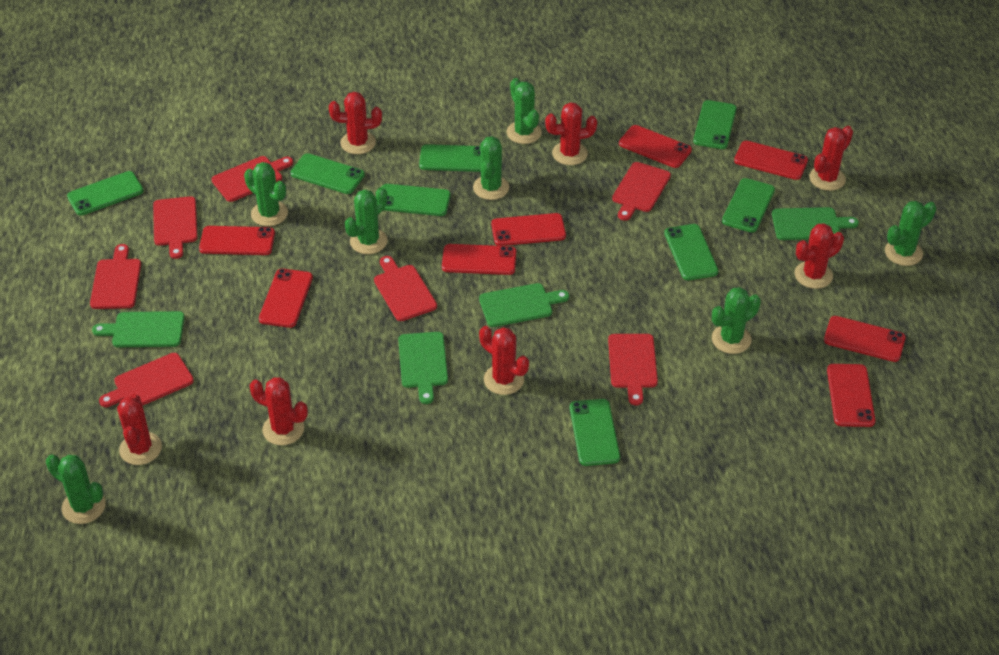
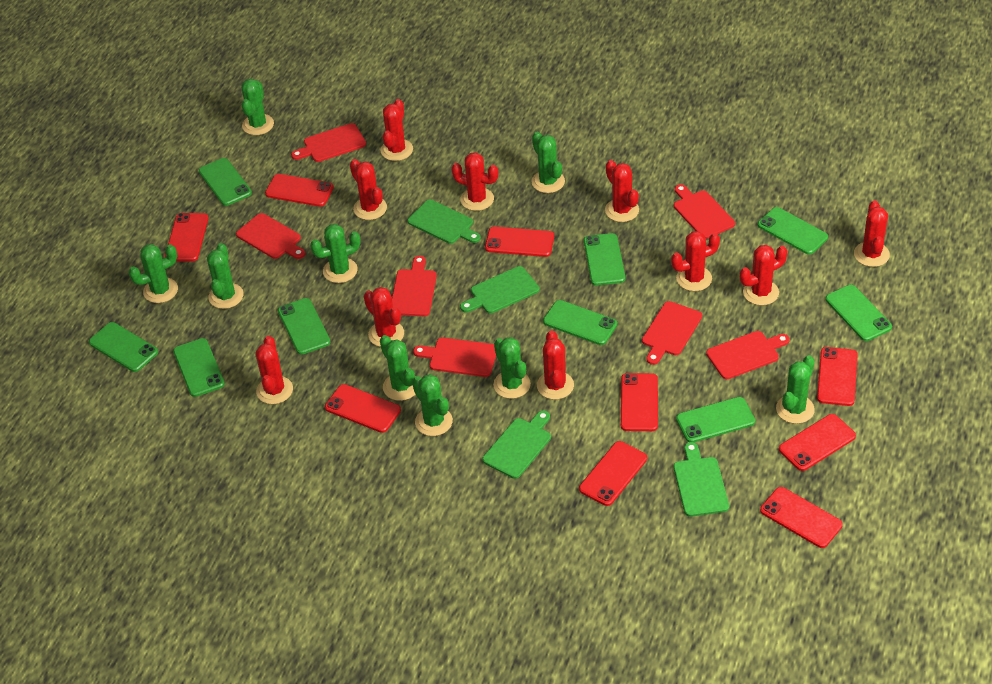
green cactus: [46,454,106,524] [244,162,288,226] [345,187,388,254] [473,136,509,200] [507,78,542,144] [712,287,761,354] [885,201,936,266] = 7 -> [128,244,178,303] [207,243,244,309] [241,79,274,135] [310,224,361,283] [380,335,416,401] [412,374,453,436] [493,337,531,399] [531,131,565,193] [776,355,815,424] = 9
green phone: [67,171,144,216] [290,153,365,194] [382,184,451,216] [419,144,481,172] [570,399,620,466] [664,224,718,280] [693,100,737,149] [722,178,775,233] = 8 -> [89,322,158,372] [173,338,225,397] [199,158,252,206] [278,298,330,355] [543,300,617,345] [584,233,625,286] [676,397,755,442] [758,207,828,255] [825,285,892,341] = 9
red cactus: [117,394,162,465] [249,377,308,445] [329,92,382,154] [479,326,529,395] [545,102,597,165] [795,223,844,289] [809,126,853,191] = 7 -> [255,336,293,404] [350,159,387,220] [364,287,404,347] [381,99,413,161] [451,152,499,211] [537,330,574,400] [605,160,639,222] [671,231,720,291] [740,245,787,305] [854,200,890,267] = 10
red phone: [199,226,275,255] [259,269,313,328] [442,244,516,275] [491,213,566,246] [619,125,692,168] [734,141,808,180] [824,316,906,362] [827,364,875,427] = 8 -> [165,213,209,262] [265,174,334,207] [325,384,401,433] [485,227,554,257] [579,441,647,506] [621,373,658,431] [760,487,843,548] [779,414,856,471] [817,347,858,406] = 9

